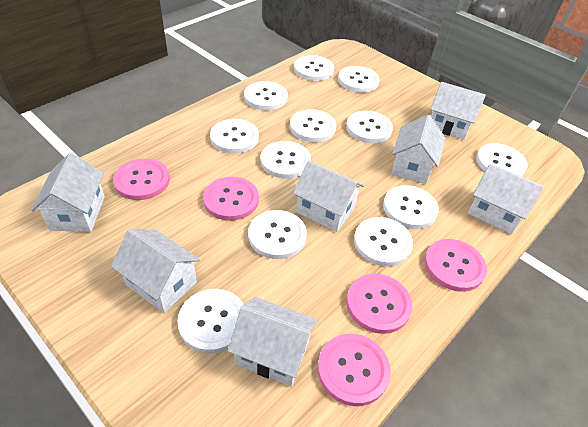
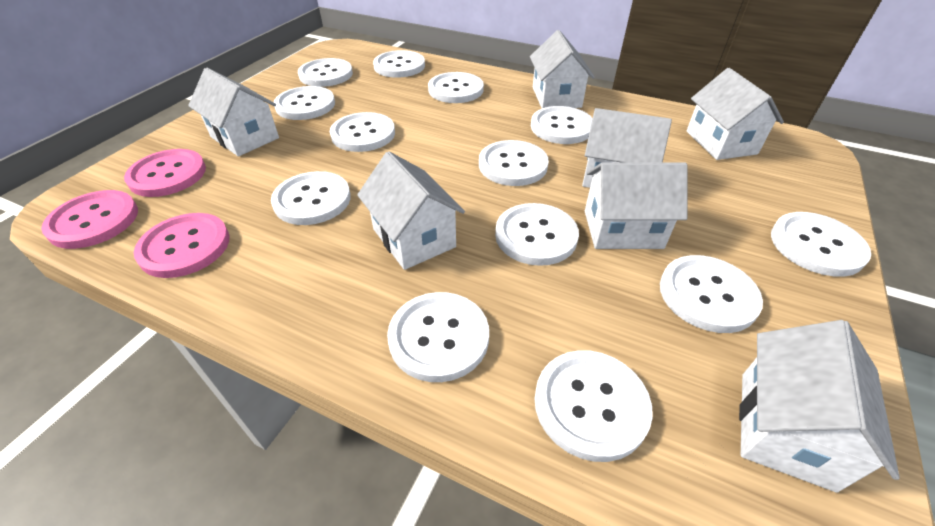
pink button: [113,158,170,200] [203,177,259,221] [318,334,391,406] [346,274,412,334] [424,239,487,292] = 5 -> [41,190,138,249] [124,149,206,197] [134,213,230,278] = 3
white button: [177,289,243,353] [210,119,259,154] [244,81,288,110] [248,210,307,259] [261,141,311,179] [290,109,336,142] [294,55,334,81] [338,66,380,93] [346,111,393,143] [354,217,413,267] [383,185,439,229] [476,143,528,176] = 12 -> [271,171,351,225] [274,86,335,120] [298,58,353,87] [330,112,395,152] [373,50,425,78] [387,292,489,382] [428,72,484,103] [479,140,549,186] [495,203,579,266] [531,106,593,144] [534,350,653,462] [660,255,763,333] [771,212,871,277] = 13

